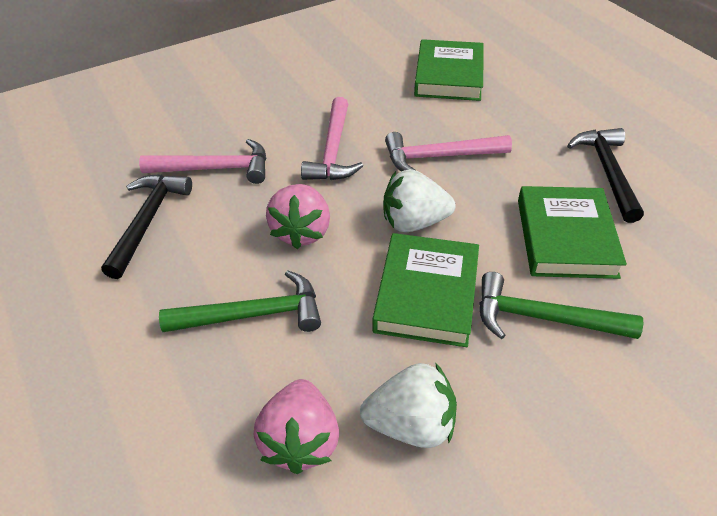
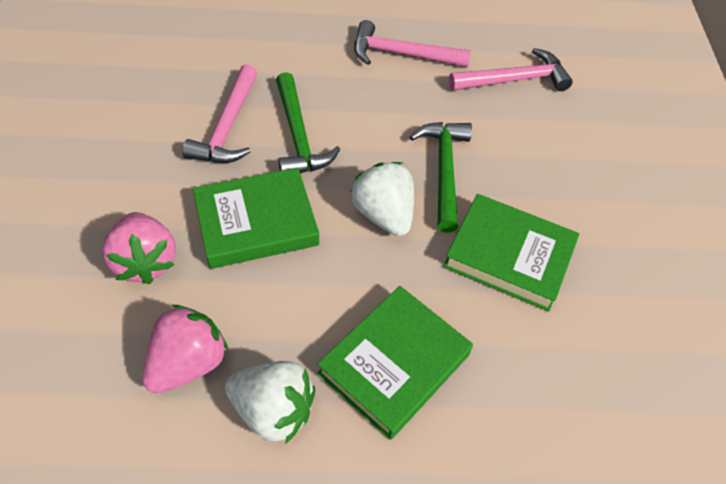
black hammer: [101,174,192,279] [567,128,644,223] = 2 -> none = 0

